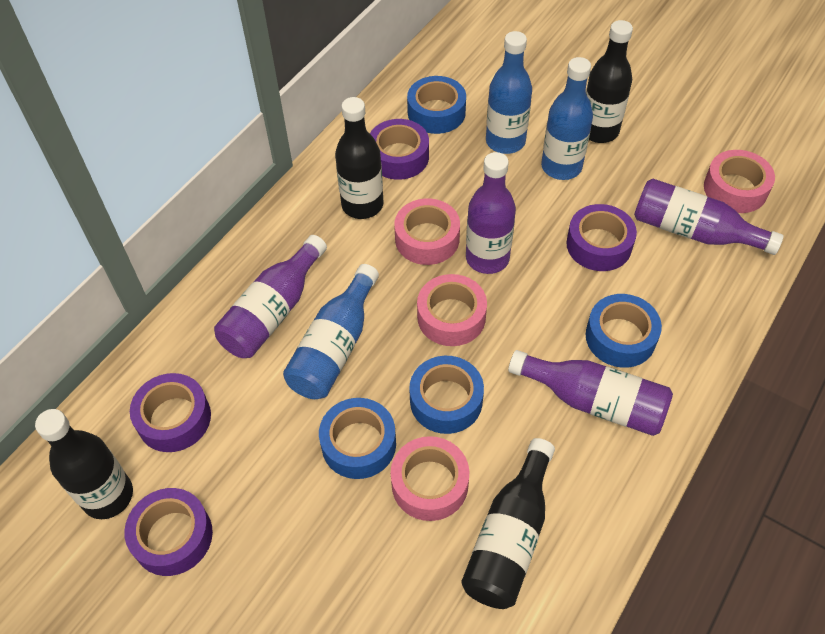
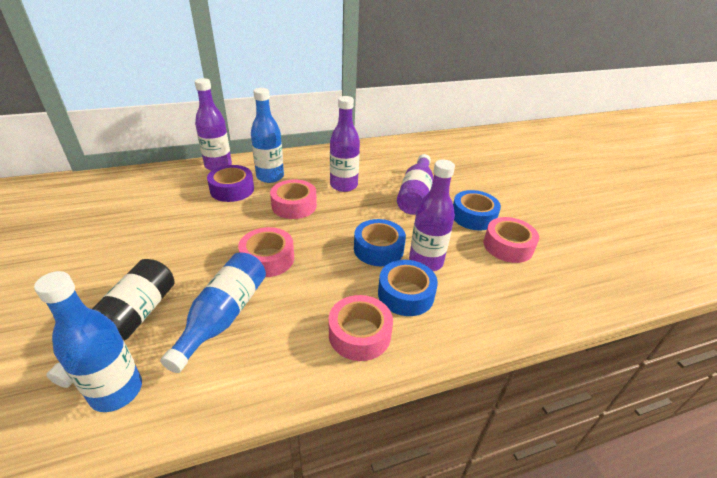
black bottle: [35,409,133,519] [335,97,383,219] [461,438,555,609] [586,20,633,143] = 4 -> [46,259,175,388] = 1
blue tape: [319,398,396,479] [407,76,466,134] [409,356,484,434] [586,294,662,368] = 4 -> [354,219,406,266] [378,260,438,316] [453,190,501,231] = 3
purple tape: [124,488,213,576] [130,373,211,452] [370,119,429,180] [566,204,637,271] = 4 -> [207,165,254,202] = 1

